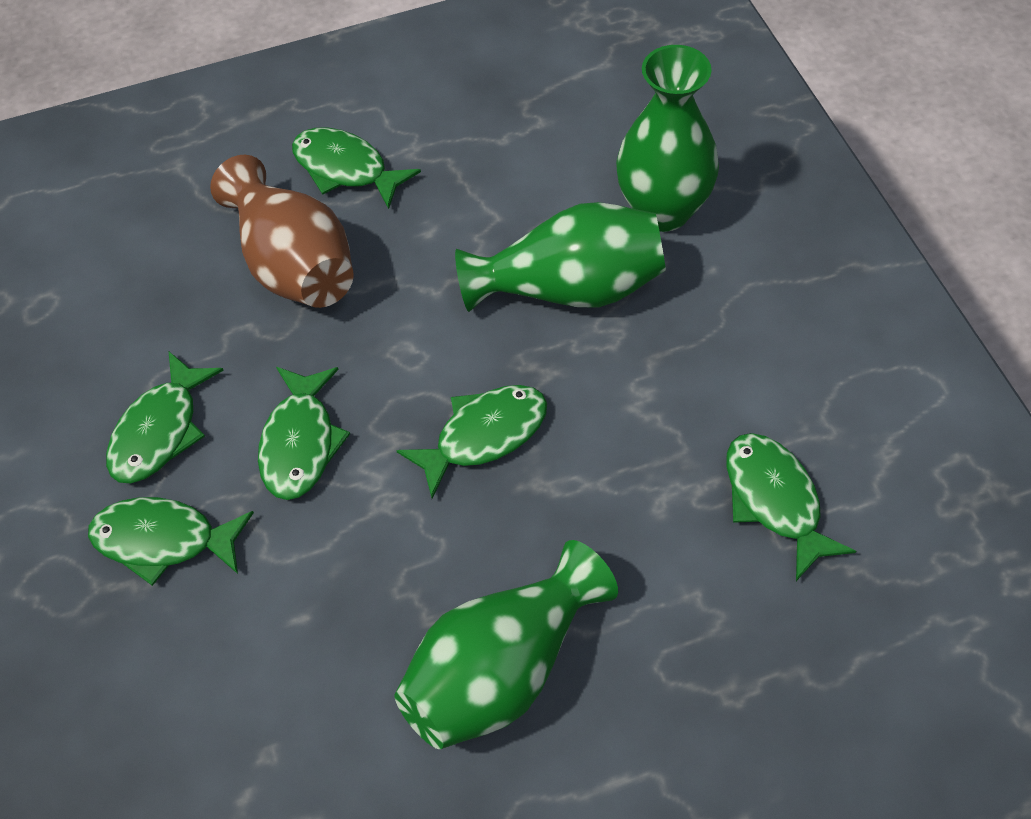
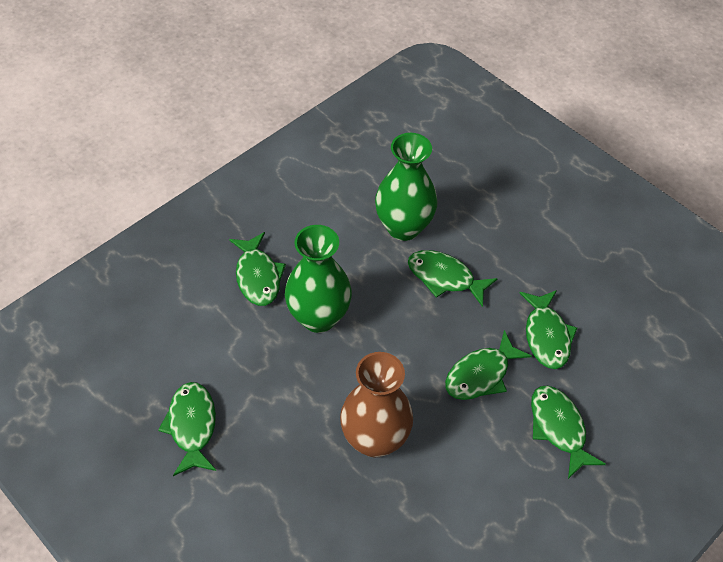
green vase: [395,540,618,749] [455,202,666,312] [616,45,719,232] = 3 -> [285,225,352,333] [375,133,438,241] = 2

